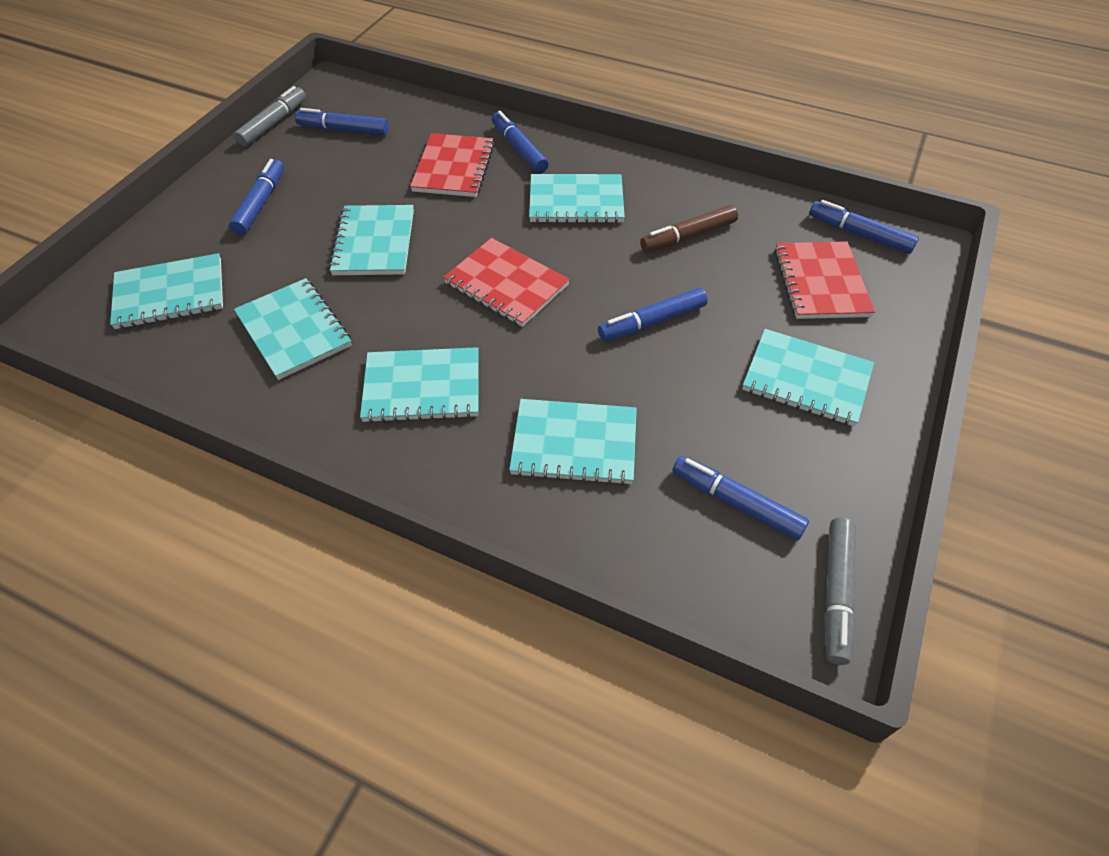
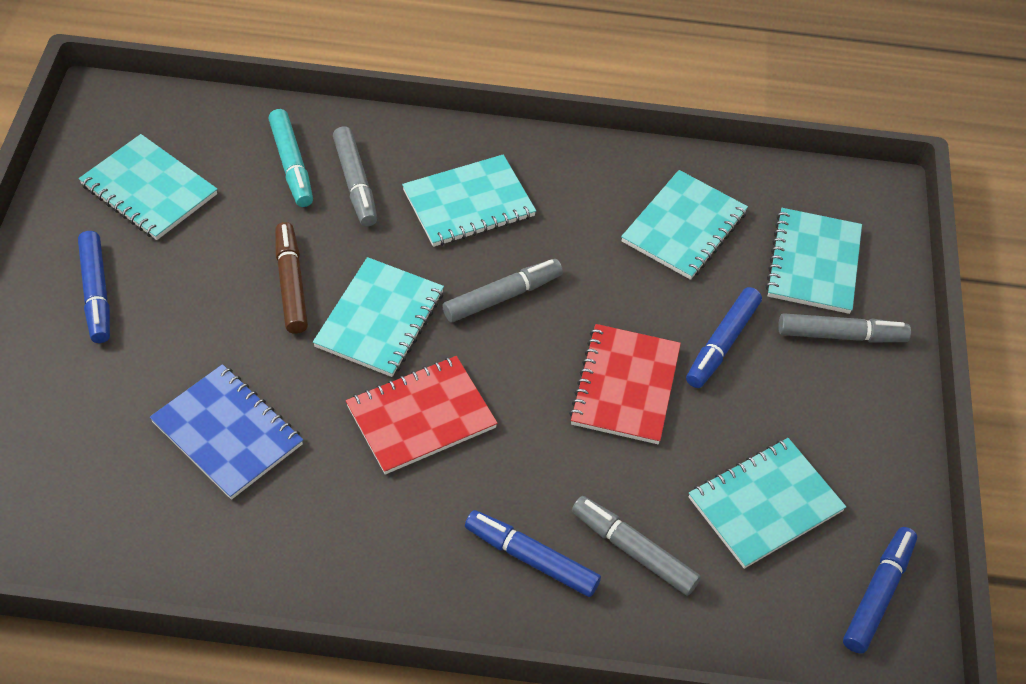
blue marker: [229,159,284,235] [295,108,389,135] [492,111,549,174] [598,288,708,341] [672,456,809,540] [809,200,919,254] = 6 -> [78,231,110,343] [465,510,601,597] [686,287,762,388] [843,527,917,654] = 4
blue notebook: none = 0 -> [150,364,303,500] = 1
grey marker: [234,86,306,147] [824,517,856,665] = 2 -> [333,126,377,227] [442,259,563,323] [572,496,701,596] [778,313,911,342] = 4
red notebook: [410,133,495,197] [443,238,570,327] [774,241,875,319] = 3 -> [346,356,498,475] [569,324,681,444] = 2
turquoise marker: none = 0 -> [268,109,313,207] = 1
turquoise notebook: [110,253,223,329] [234,278,352,380] [329,205,414,275] [360,347,479,423] [509,399,637,485] [529,174,625,223] [742,329,874,427] = 7 -> [79,134,218,240] [313,257,444,377] [402,154,536,247] [621,170,748,280] [689,438,846,569] [766,208,862,314] = 6

